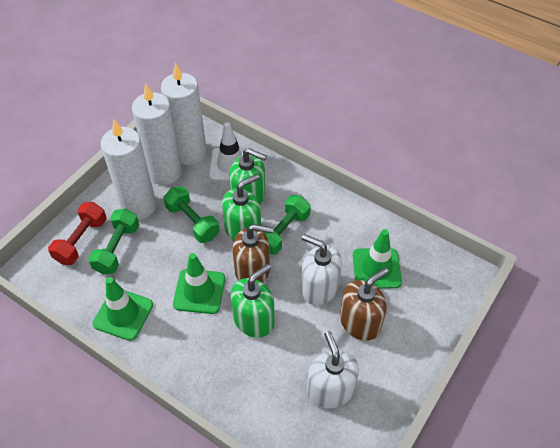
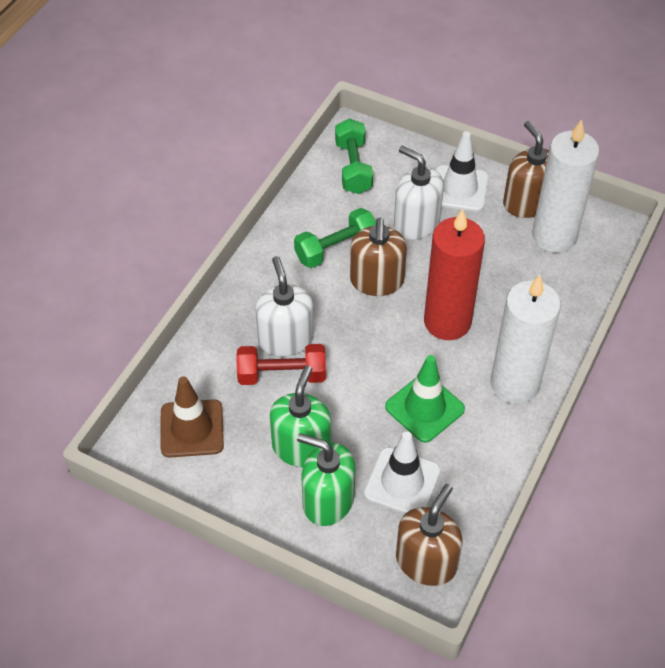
brown soap dispenser: [233,224,274,283] [340,268,389,341] = 2 -> [350,218,407,296] [396,484,463,586] [503,121,549,218] = 3
brown traffic cone: none = 0 -> [161,376,224,458] = 1
green dumbbell: [88,208,139,274] [164,186,220,243] [264,195,311,255] = 3 -> [294,208,376,268] [335,118,373,194] = 2
green soap dispenser: [222,174,261,241] [229,148,267,204] [231,264,274,338] = 3 -> [270,365,331,467] [297,433,355,526] = 2
green traffic cone: [93,277,153,341] [173,253,225,314] [353,229,402,289] = 3 -> [385,355,465,443] = 1
red candle: none = 0 -> [424,209,485,340] = 1
white candle: [101,119,156,220] [132,83,182,185] [161,62,207,165] = 3 -> [490,275,561,404] [532,119,600,253] = 2
white traffic cone: [209,122,246,181] = 1 -> [364,431,441,514] [436,131,489,212] = 2

